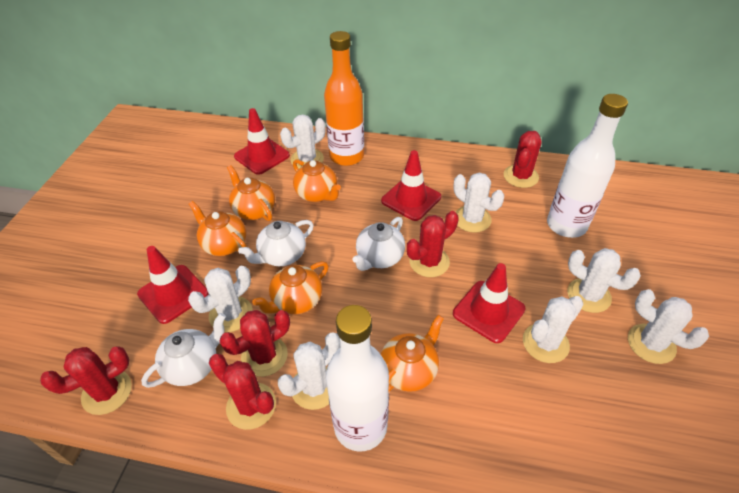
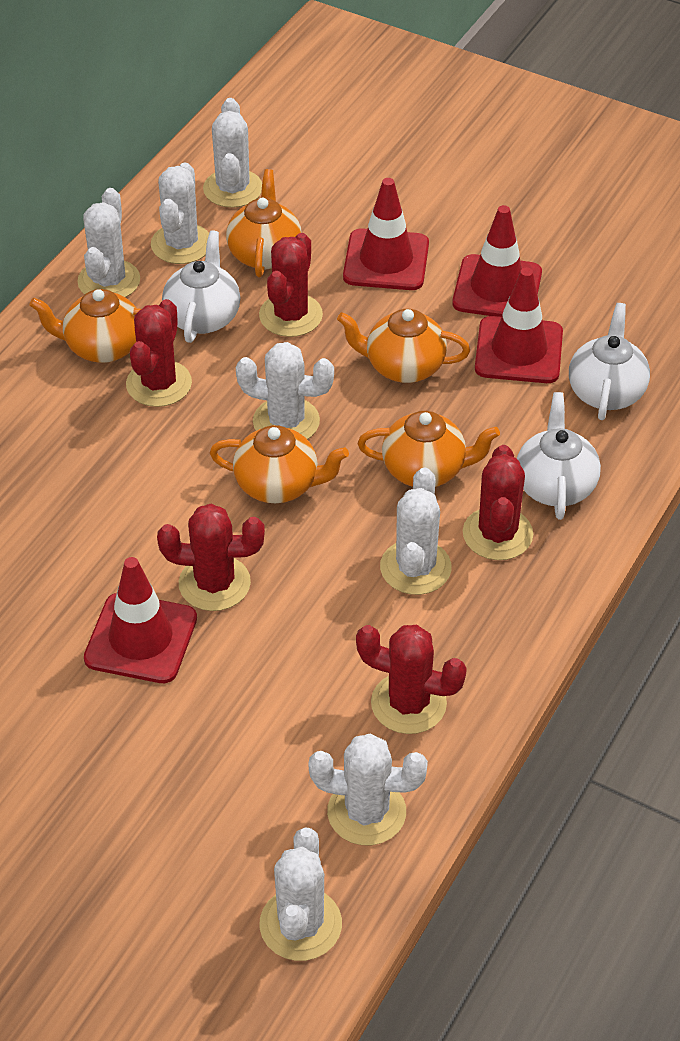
orange bottle: [324,31,364,166] = 1 -> none = 0
white bottle: [326,305,389,452] [547,94,628,238] = 2 -> none = 0

